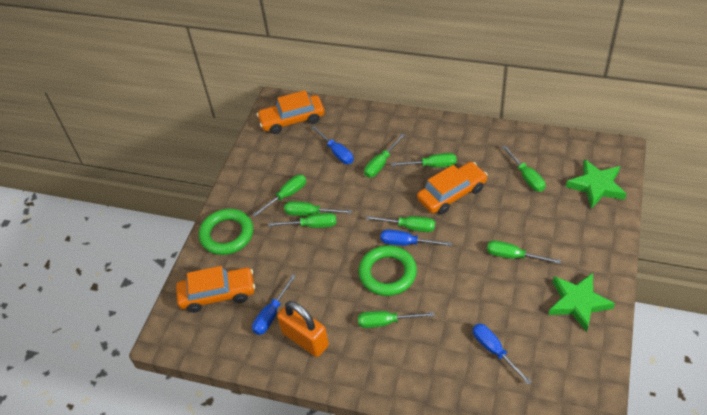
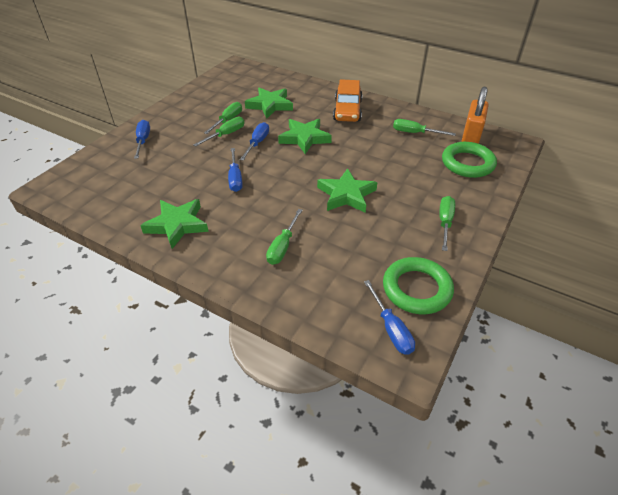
green screwdriver: [252,175,306,217] [268,213,336,228] [284,201,352,216] [358,311,434,328] [364,133,405,178] [366,216,435,232] [391,153,457,167] [487,240,561,264] [502,145,545,192] = 9 -> [194,117,244,147] [204,102,242,134] [266,209,303,265] [393,119,456,136] [439,196,455,251] = 5
green star: [548,273,615,332] [566,159,627,209] = 2 -> [140,199,209,249] [245,87,293,118] [278,119,332,154] [317,168,378,213] = 4
orange car: [176,266,255,313] [257,90,325,134] [417,162,488,215] = 3 -> [333,79,363,122] = 1

